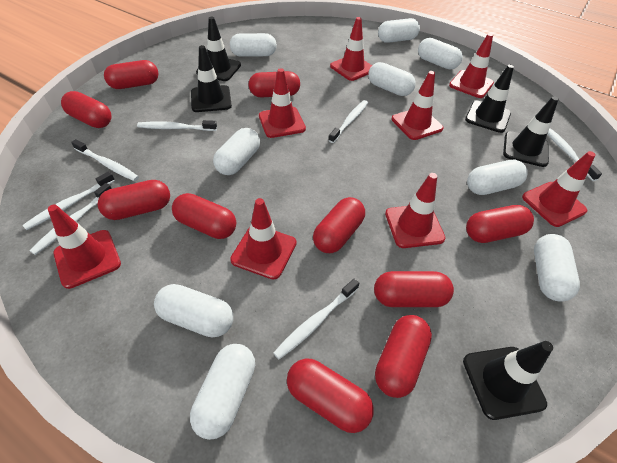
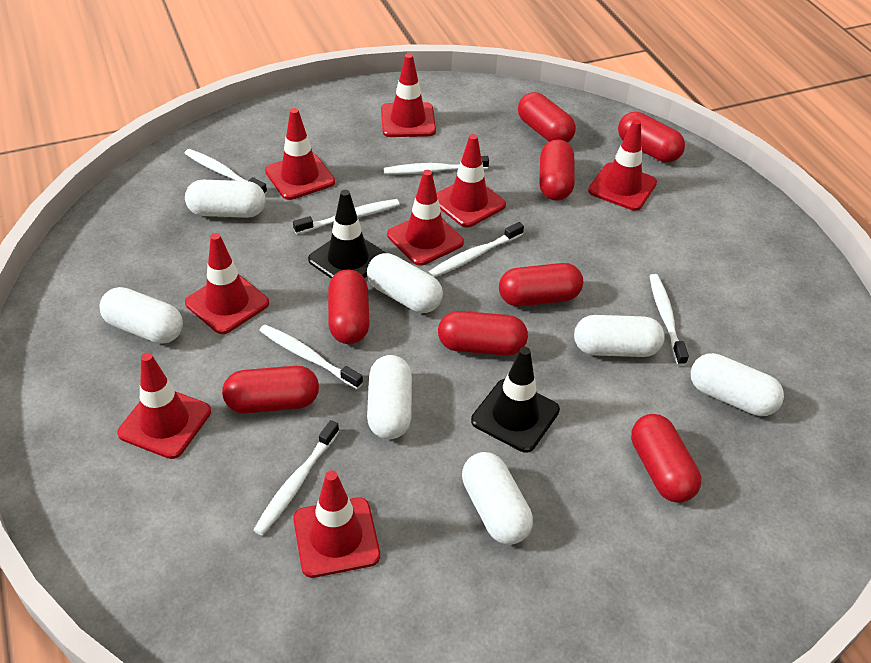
black traffic cone: [191,45,232,112] [196,17,241,81] [463,341,553,420] [465,65,514,133] [503,96,559,167] = 5 -> [308,190,386,279] [471,347,560,453] = 2
red capsule: [61,91,112,128] [98,180,170,220] [104,60,159,89] [172,193,236,239] [248,71,300,97] [287,358,374,433] [313,197,365,253] [374,271,454,307] [375,315,432,398] [466,205,534,243] = 10 -> [222,366,319,413] [328,269,370,344] [438,311,528,356] [499,263,583,306] [518,92,576,143] [539,140,575,201] [618,112,685,162] [631,414,701,503] = 8
white capsule: [154,284,233,337] [190,344,255,440] [213,128,260,175] [230,33,277,57] [368,62,416,96] [378,18,420,43] [418,38,463,70] [467,160,528,195] [534,234,580,301] = 9 -> [99,287,183,344] [185,180,266,218] [367,253,443,313] [367,355,412,439] [462,452,533,545] [574,315,665,357] [691,353,784,416] = 7

